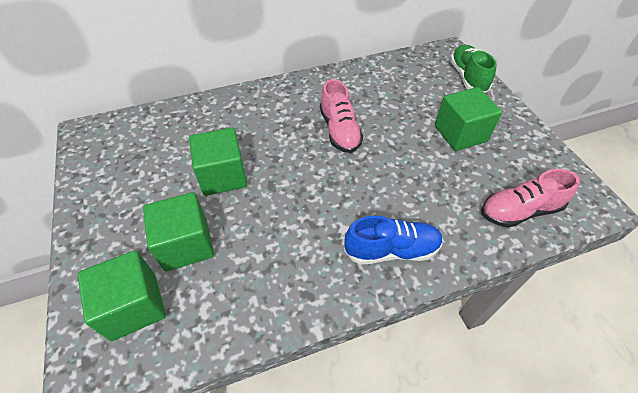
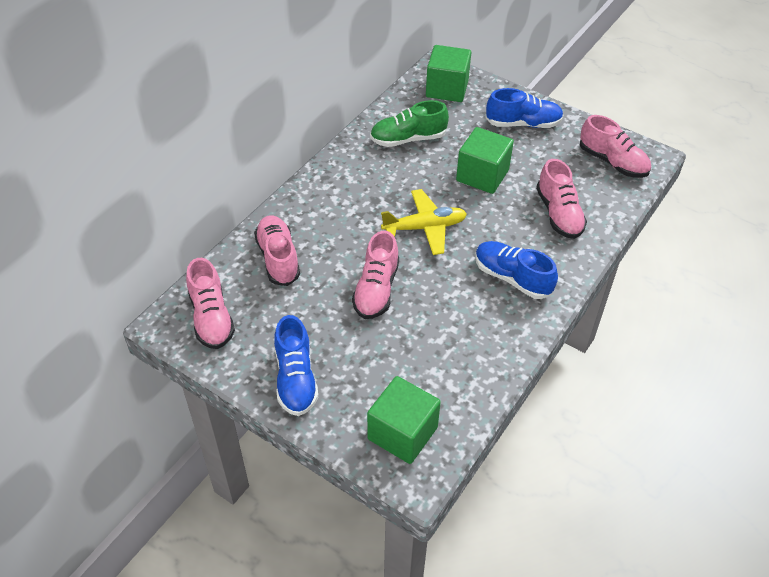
blue shoe: [344,216,443,265] = 1 -> [274,315,318,416] [475,241,558,299] [485,88,564,128] = 3
green cube: [78,250,166,341] [143,192,214,271] [189,128,247,196] [435,87,502,151] = 4 -> [367,376,441,464] [426,45,471,102] [456,127,514,194] = 3
pink shoe: [320,79,363,153] [481,169,580,228] = 2 -> [186,258,235,349] [254,215,300,286] [352,231,399,319] [536,159,587,239] [580,115,651,178] = 5
yellow plane: none = 0 -> [381,189,467,255] = 1

